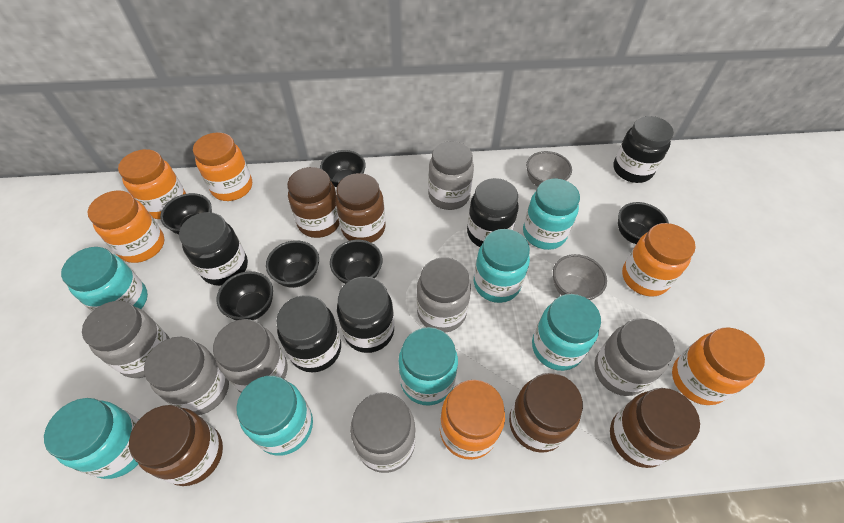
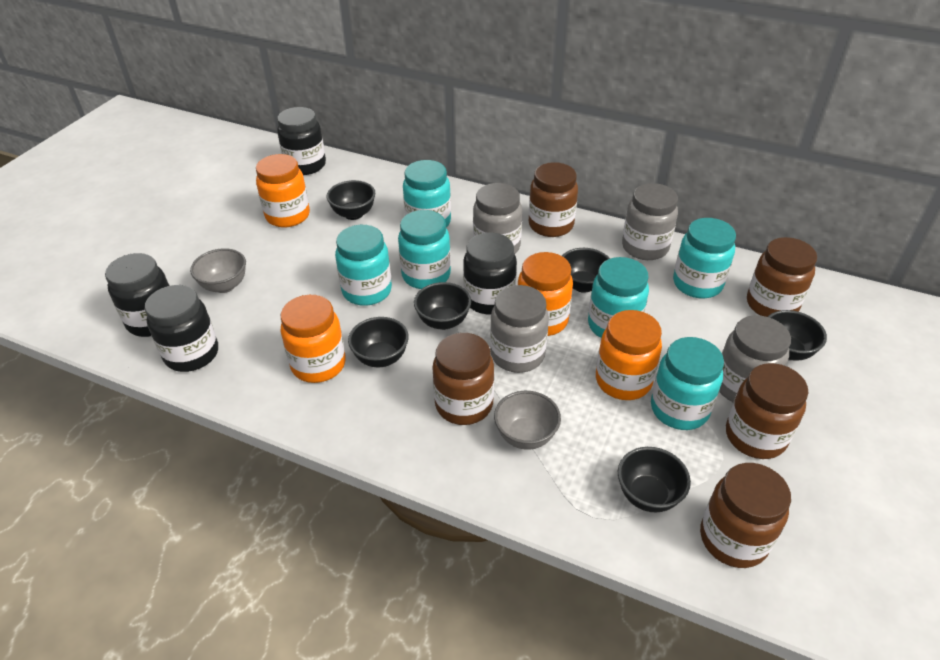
black jar: [179,212,248,286] [276,295,341,373] [337,277,394,353] [467,178,519,247] [613,116,674,183] = 5 -> [105,253,170,337] [145,285,218,372] [277,107,326,175] [463,232,517,314] = 4
grey jar: [82,301,169,378] [144,337,229,415] [213,319,287,393] [350,392,416,473] [417,257,471,333] [428,141,474,210] [594,318,675,396] = 7 -> [473,183,522,254] [490,285,549,373] [622,183,678,260] [719,315,791,402] = 4
orange jar: [88,190,165,263] [118,149,186,219] [193,132,252,201] [440,380,505,460] [622,223,696,297] [672,327,765,405] = 6 -> [256,154,310,227] [280,295,346,383] [518,252,573,336] [596,310,662,400] = 4
turquoise jar: [44,398,139,479] [61,247,148,312] [236,376,313,456] [399,327,458,405] [474,229,530,303] [523,179,580,250] [532,294,601,371] = 7 -> [335,225,392,306] [398,210,451,289] [403,160,451,227] [588,257,649,338] [651,337,724,430] [673,218,736,298] = 6

